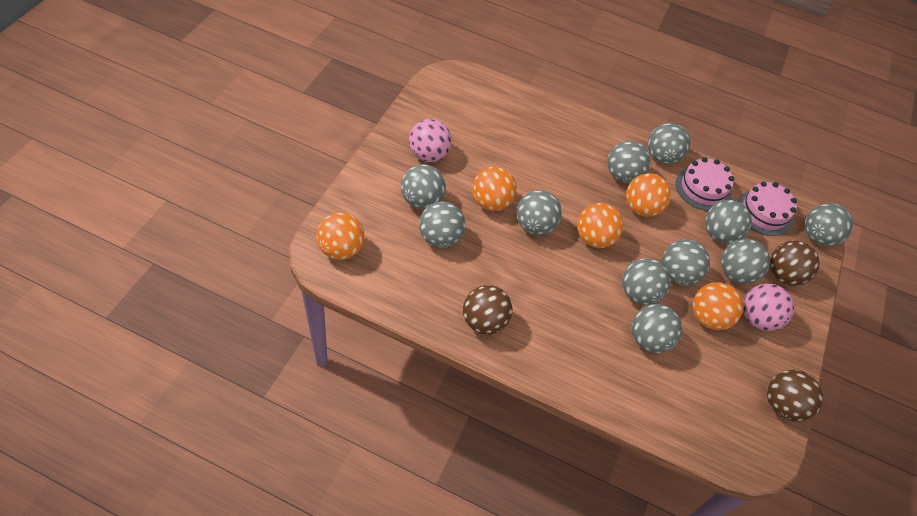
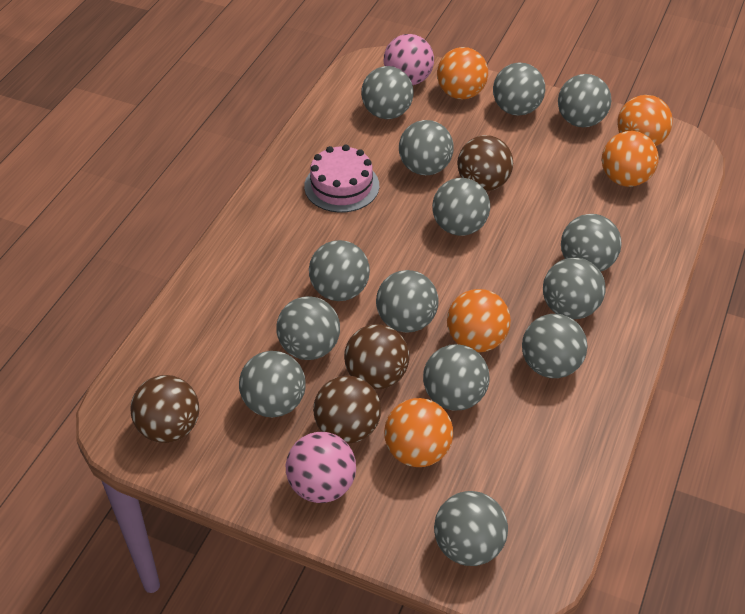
brown ball: [463,285,512,335] [767,370,823,422] [770,240,820,286] = 3 -> [130,375,199,443] [313,376,381,444] [344,324,410,389] [457,135,513,191] = 4
grey ball: [401,164,446,209] [419,201,465,248] [517,190,562,235] [607,141,651,183] [622,258,671,305] [632,304,683,353] [648,123,690,164] [662,239,710,286] [705,200,752,244] [721,239,770,284] [805,203,853,246] = 11 -> [239,351,306,417] [276,296,340,360] [309,240,370,301] [361,66,413,119] [376,270,438,333] [399,120,454,175] [423,344,490,411] [432,178,490,236] [434,491,508,566] [493,63,545,116] [522,314,588,378] [543,258,605,319] [558,74,611,127] [561,214,621,271] = 14
pink cake: [676,157,734,211] [737,181,797,236] = 2 -> [304,145,379,213] = 1

